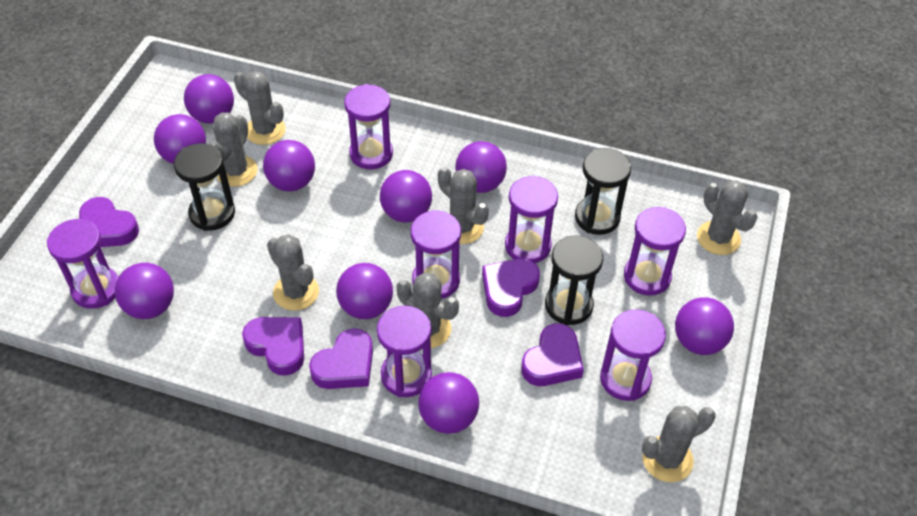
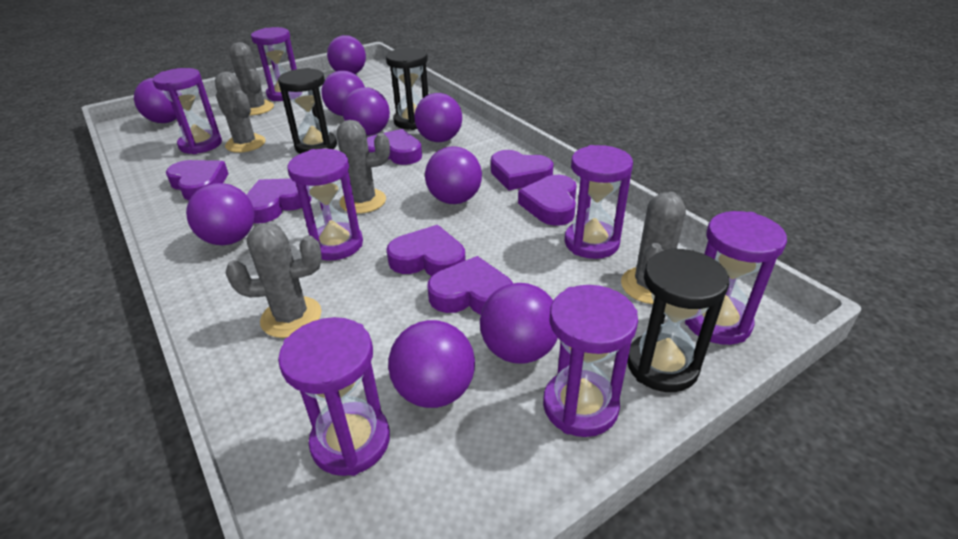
grey cactus: [210,112,258,187] [234,71,286,145] [267,234,319,311] [397,272,459,348] [438,167,489,244] [642,406,716,482] [697,180,758,255] = 7 -> [215,72,266,153] [226,223,322,338] [230,42,274,115] [323,120,390,214] [621,192,686,304] = 5
purple heart: [79,197,139,247] [242,317,304,376] [309,328,373,389] [482,259,540,317] [521,323,584,386] = 5 -> [166,160,229,201] [246,178,312,224] [367,129,422,165] [386,225,466,276] [427,256,513,315] [491,150,554,190] [518,175,577,226] = 7

